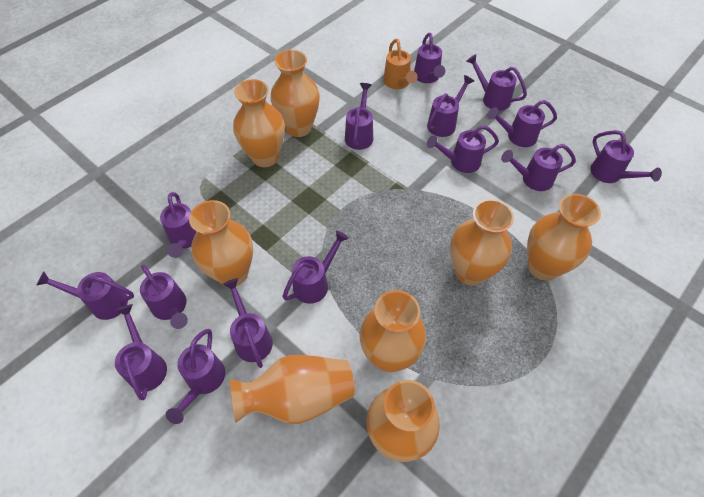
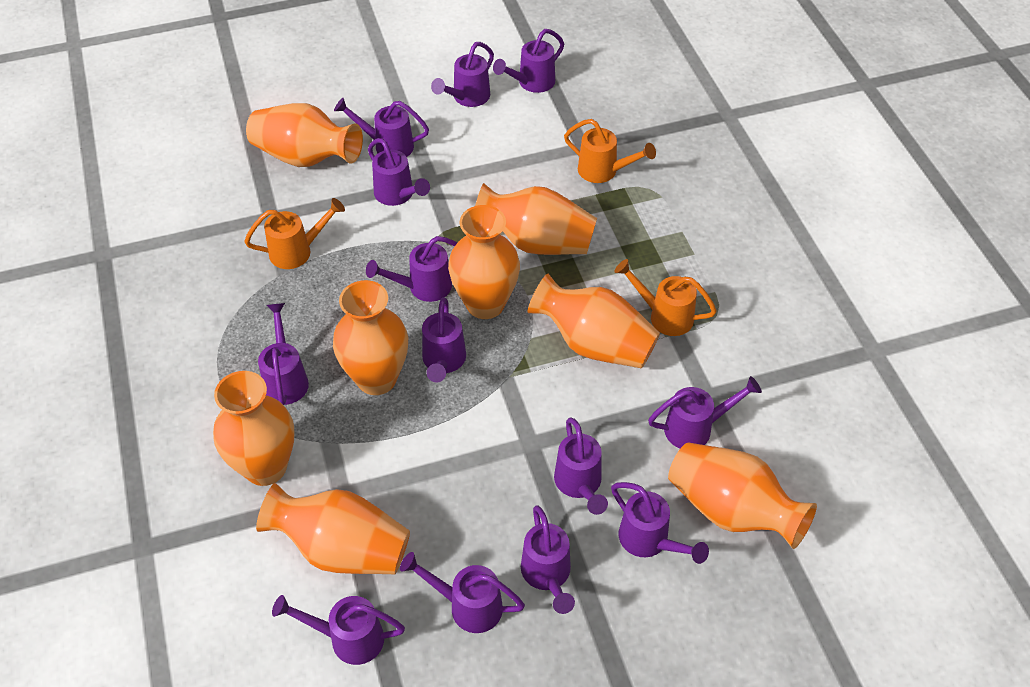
orange watering can: [383,39,418,89] = 1 -> [244,198,345,269] [564,119,656,183] [614,259,717,336] = 3
purple watering can: [36,271,134,320] [115,304,167,400] [140,265,188,329] [160,192,197,258] [166,329,225,424] [223,278,273,368] [282,231,349,304] [345,83,373,150] [414,33,445,83] [427,75,474,137] [427,125,499,173] [466,54,527,111] [487,100,557,147] [501,144,576,191] [590,130,662,183] = 15 -> [258,303,309,405] [272,595,405,665] [334,98,429,157] [366,236,457,302] [368,138,430,206] [400,552,525,633] [422,297,466,383] [431,42,494,107] [493,29,564,93] [521,505,575,614] [554,417,608,515] [611,482,709,564] [648,376,762,448] = 13

